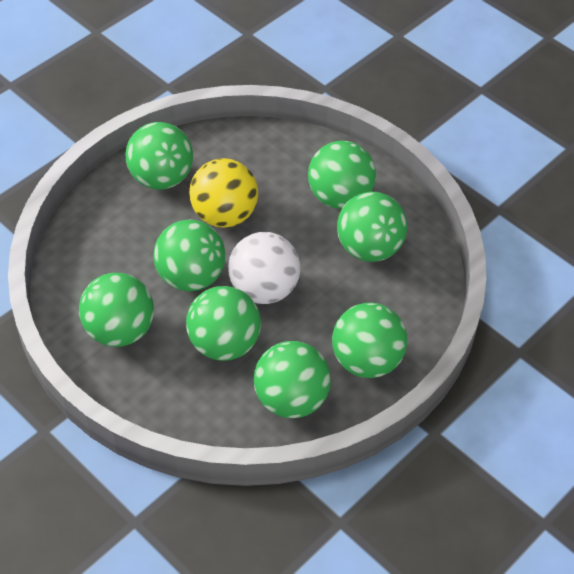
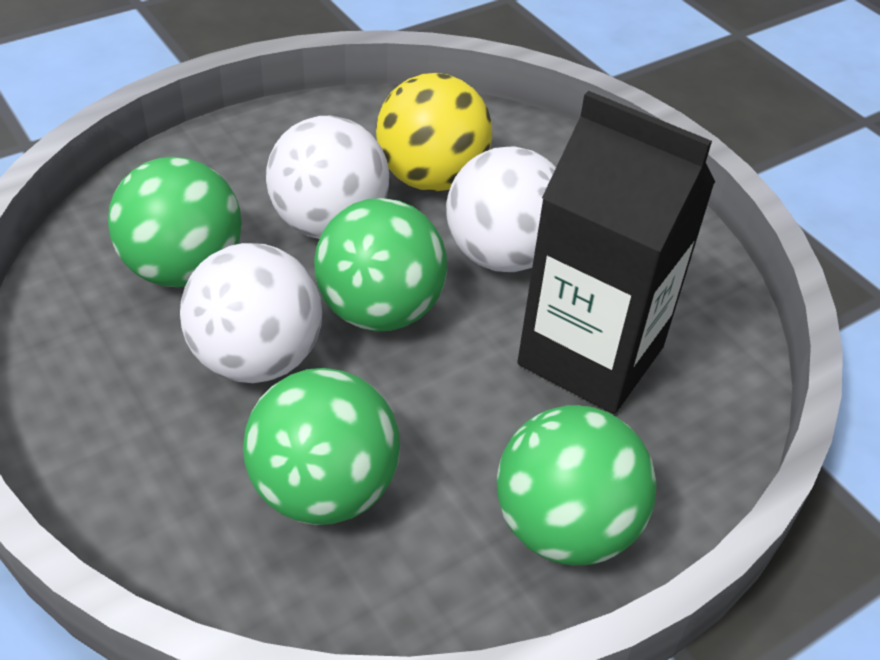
black carton: none = 0 -> [518,91,715,414] = 1
green ball: [79,273,154,347] [125,122,193,190] [153,220,226,291] [186,286,261,361] [254,341,331,418] [308,141,376,209] [332,303,407,378] [337,192,407,262] = 8 -> [108,157,242,287] [243,368,400,525] [314,198,447,331] [497,405,657,565] = 4
white ball: [228,232,300,304] = 1 -> [180,243,322,383] [266,116,389,239] [446,146,556,272] = 3

